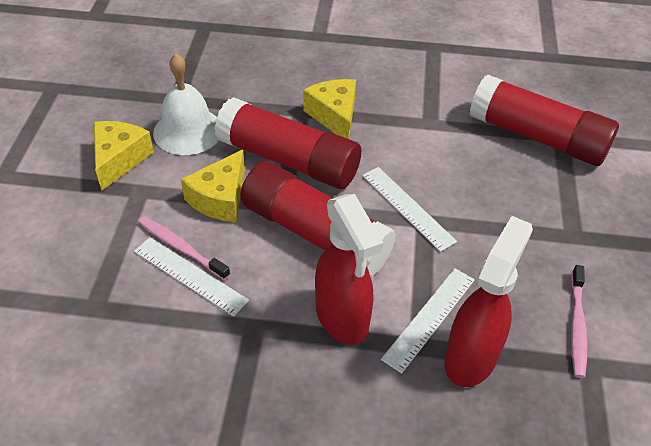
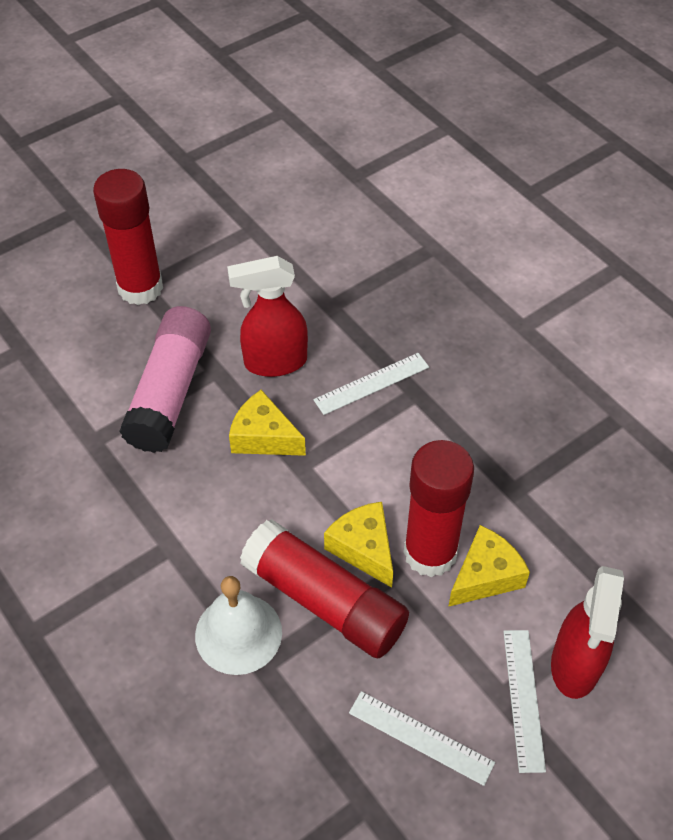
pink glue stick: none = 0 -> [119,306,211,453] = 1
pink toothbrush: [138,216,230,280] [571,265,588,378] = 2 -> none = 0

